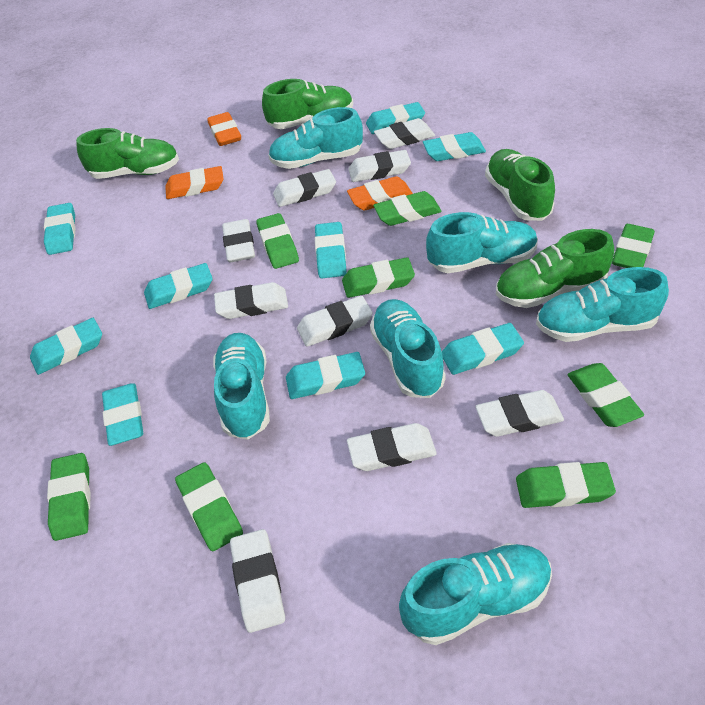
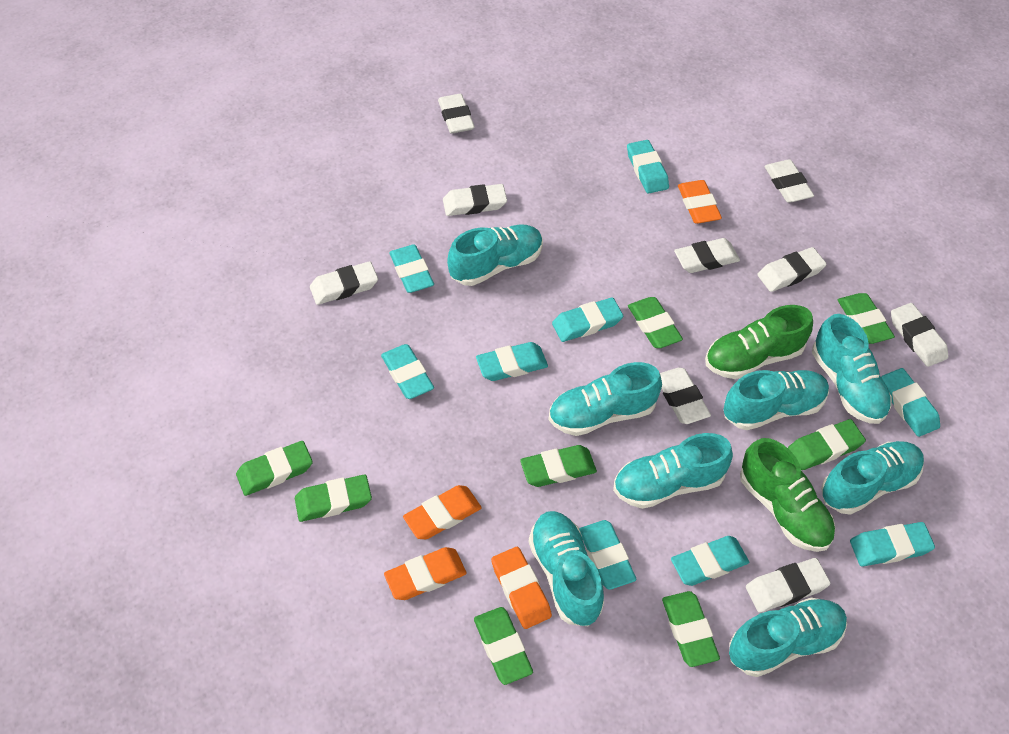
green shoe: [76,128,179,179] [262,79,353,129] [485,149,555,221] [496,229,614,308] = 4 -> [705,305,813,379] [740,438,835,552] = 2
orange eraser: [165,166,224,199] [207,112,241,146] [347,176,413,210] = 3 -> [384,547,467,600] [403,485,482,539] [491,547,552,629] [678,180,722,224] = 4
turquoise shoe: [213,333,270,440] [268,107,363,169] [370,299,446,398] [399,543,552,645] [426,212,538,273] [536,267,669,342] = 6 -> [447,225,543,286] [529,511,604,626] [548,362,662,436] [613,433,733,509] [723,370,829,430] [729,597,847,677] [812,314,892,424] [821,441,924,515] = 8

